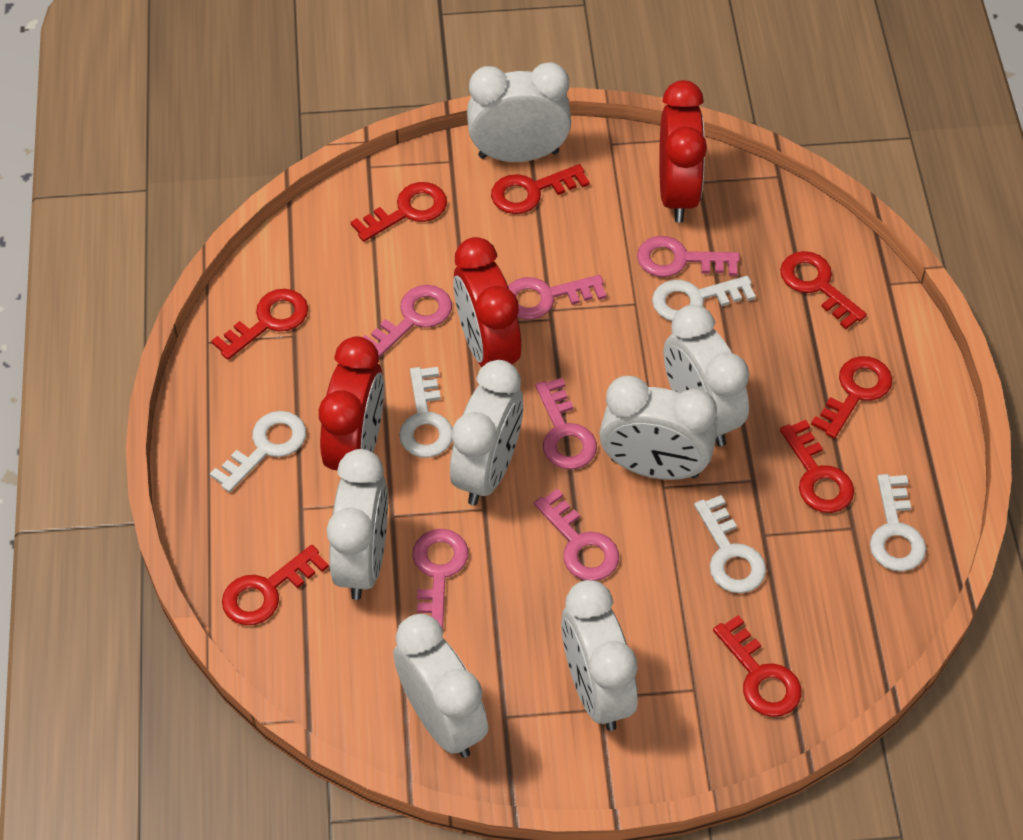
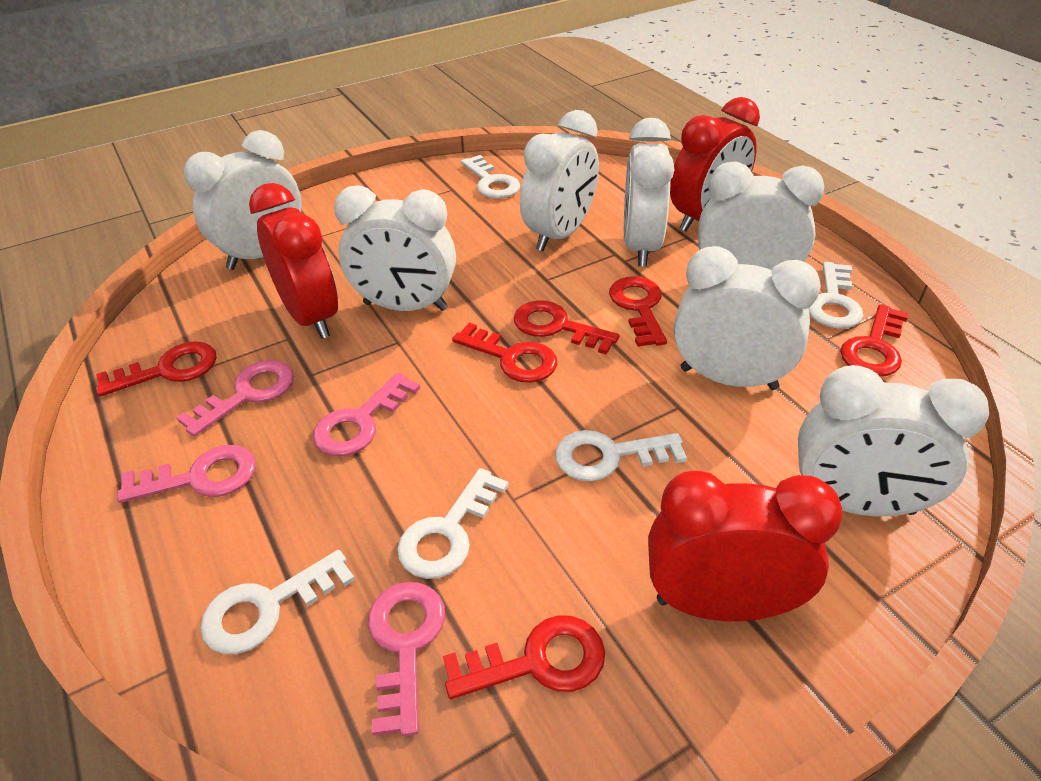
pink key: [363,285,452,358] [412,529,468,629] [508,275,606,320] [534,488,619,581] [535,378,597,470] [637,236,740,277] = 6 -> [117,445,256,503] [176,360,294,437] [313,373,420,456] [368,582,445,736] = 4
red key: [211,289,308,360] [222,545,329,625] [351,182,447,242] [491,164,590,214] [713,615,801,717] [780,251,867,329] [780,420,854,513] [811,356,892,439] = 8 -> [96,342,217,397] [443,616,605,699] [452,323,557,383] [514,300,619,355] [609,276,667,347] [840,304,909,377] = 6

